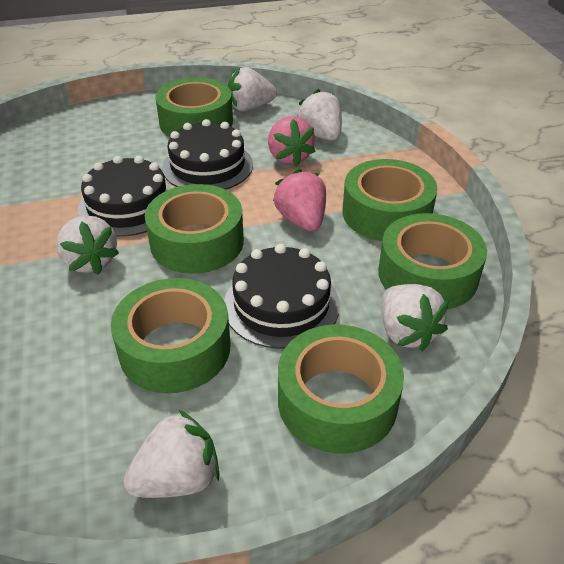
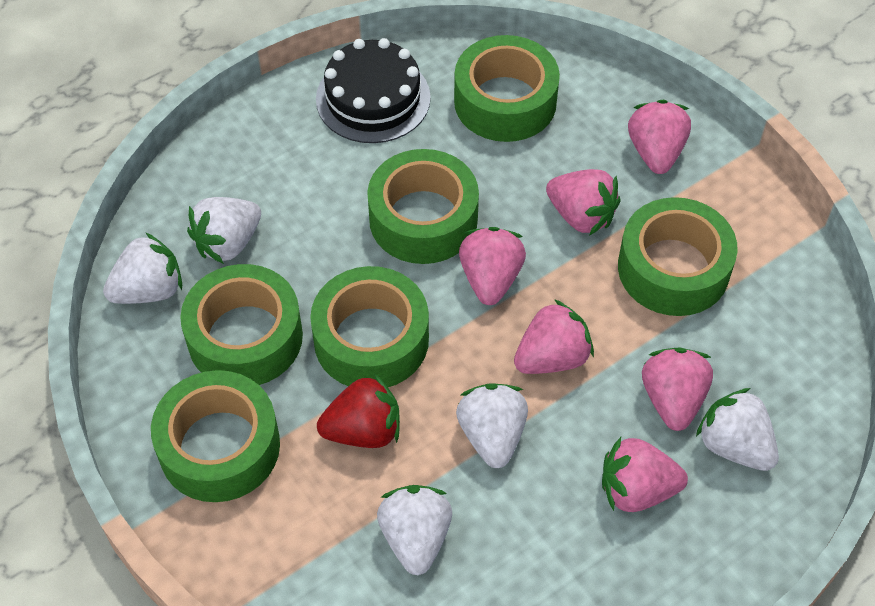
black cake: [78,156,172,237] [162,119,253,190] [224,244,340,349] = 3 -> [316,38,431,143] = 1
pink strawberry: [268,116,316,167] [273,169,326,231] = 2 -> [459,227,526,305] [514,299,594,374] [546,169,621,236] [602,437,688,512] [628,100,691,174] [642,348,713,431] = 6
red strawberry: none = 0 -> [317,374,400,448] = 1

